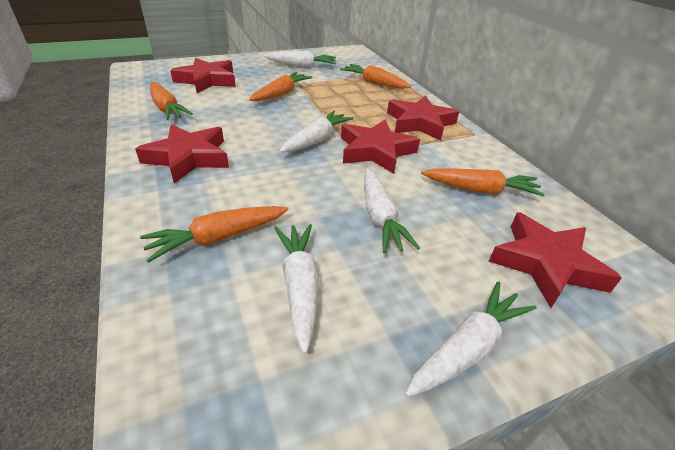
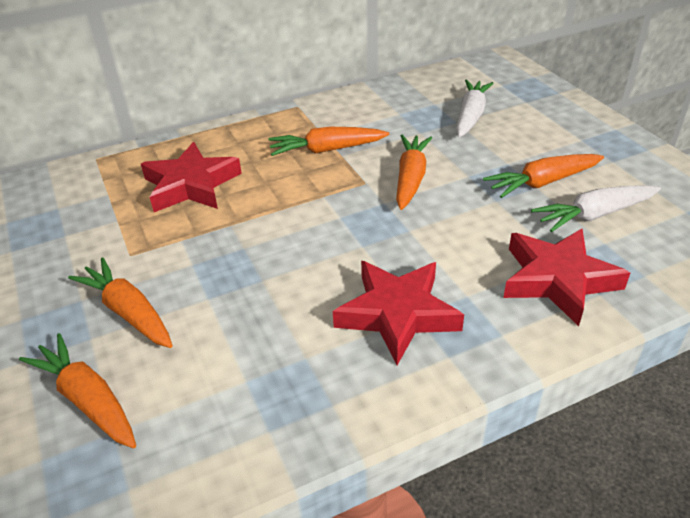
red star: [135,124,229,184] [170,58,236,93] [341,119,420,174] [387,96,459,141] [489,212,622,308] = 5 -> [141,142,242,212] [333,261,464,365] [503,228,630,326] = 3
white carrot: [264,51,336,67] [274,224,319,354] [279,111,354,153] [364,169,420,253] [405,281,536,397] = 5 -> [456,79,494,137] [531,185,661,232] = 2

